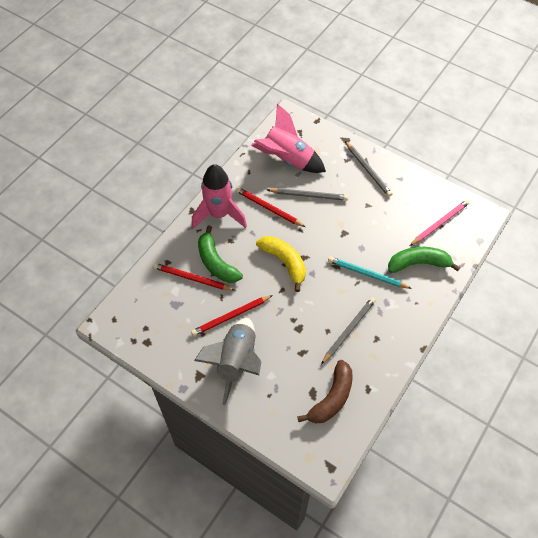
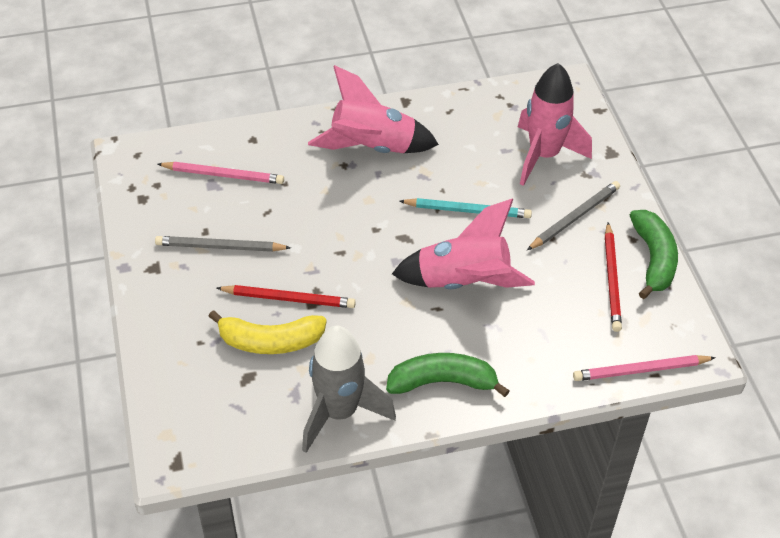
brown banana: [297,360,353,423] = 1 -> none = 0
grey pencil: [267,188,348,201] [321,297,376,365] [345,141,392,197] = 3 -> [155,236,291,252] [527,181,620,250] = 2
pink pencil: [410,200,470,246] = 1 -> [158,162,284,184] [573,355,716,381] = 2
pink rocket: [191,164,247,229] [251,104,326,173] = 2 -> [308,65,439,153] [392,199,535,289] [518,63,592,186] = 3
red pencil: [153,263,235,290] [191,295,273,336] [235,187,305,227] = 3 -> [217,285,356,308] [605,222,622,332] = 2

